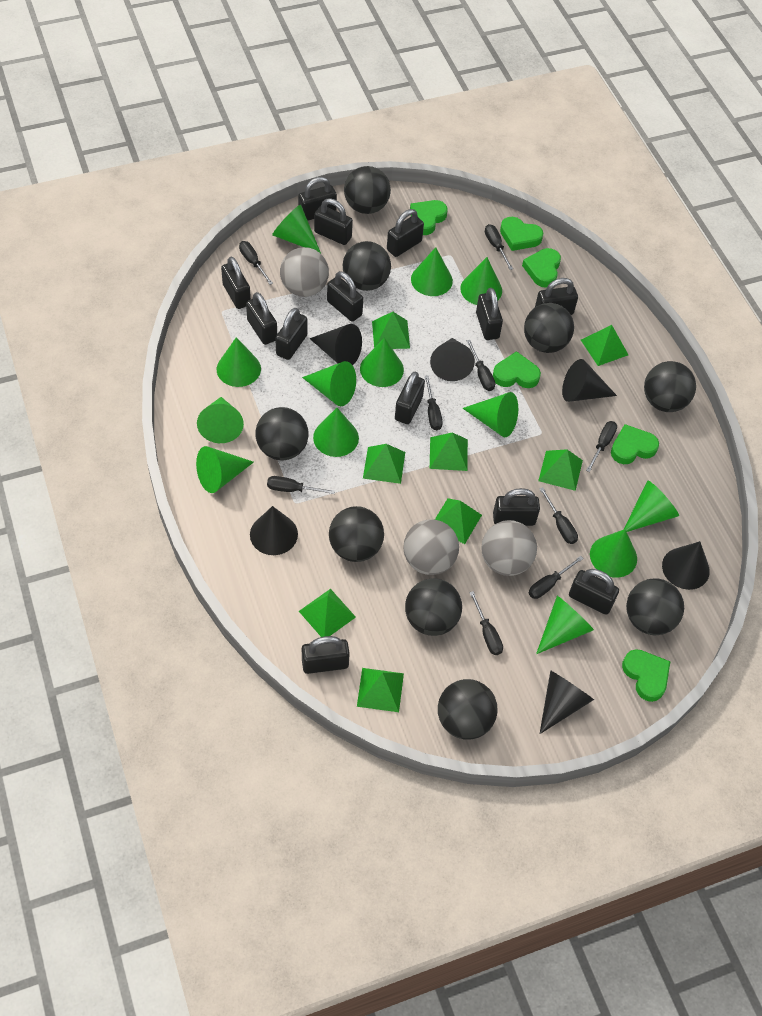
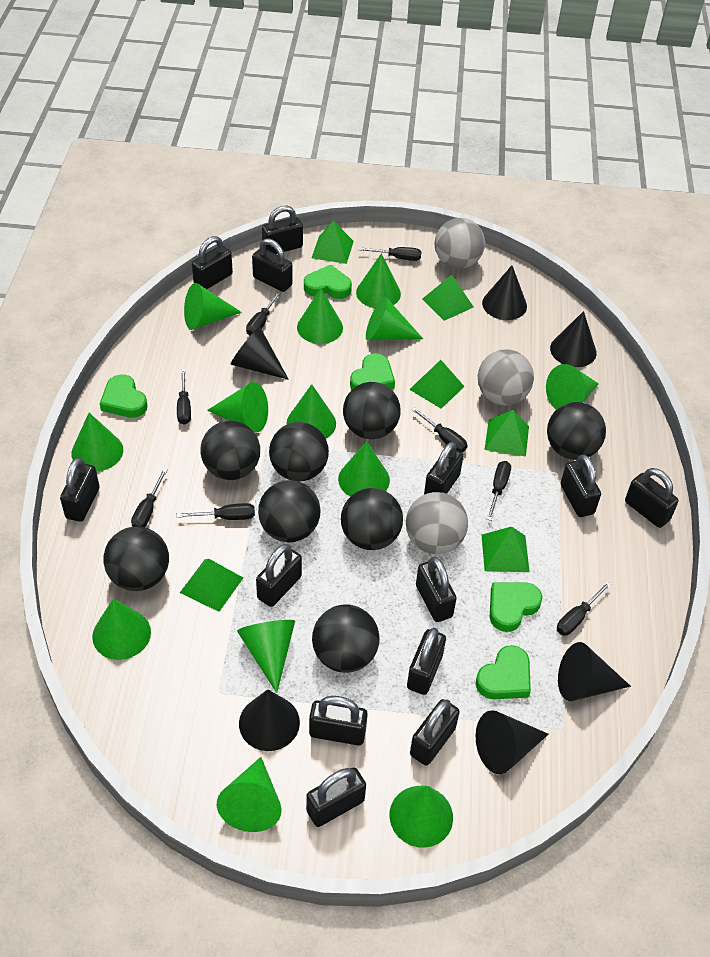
black ball: [255,407,309,460] [329,506,384,562] [343,241,391,291] [344,166,391,214] [405,578,462,636] [438,679,498,739] [524,303,574,353] [626,578,684,635] [644,361,696,412] = 9 -> [103,526,169,591] [201,421,260,480] [258,480,320,542] [269,422,329,482] [312,604,380,673] [341,488,403,550] [343,382,401,439] [547,402,606,460] = 8
black screwdriver: [239,241,273,285] [267,476,335,494] [425,375,443,430] [467,340,495,391] [469,591,503,655] [485,224,513,270] [528,556,584,599] [539,487,578,544] [586,421,617,472] = 9 -> [131,469,167,527] [177,369,191,425] [177,503,255,520] [246,291,281,336] [358,247,422,261] [411,407,467,452] [487,461,511,521] [557,581,611,635] = 8
green heart: [410,200,448,235] [493,351,541,388] [500,217,543,251] [522,248,561,287] [611,424,659,464] [622,649,671,702] = 6 -> [100,375,148,418] [304,265,352,299] [350,354,395,389] [476,645,531,699] [490,582,542,632] = 5
green pyramid: [299,589,356,637] [357,668,404,712] [363,444,405,484] [372,312,410,349] [430,432,468,471] [435,498,482,544] [538,449,583,491] [581,325,628,366] = 8 -> [180,559,243,612] [312,221,354,264] [409,360,465,409] [422,275,473,321] [482,527,530,572] [485,410,529,456] = 6

